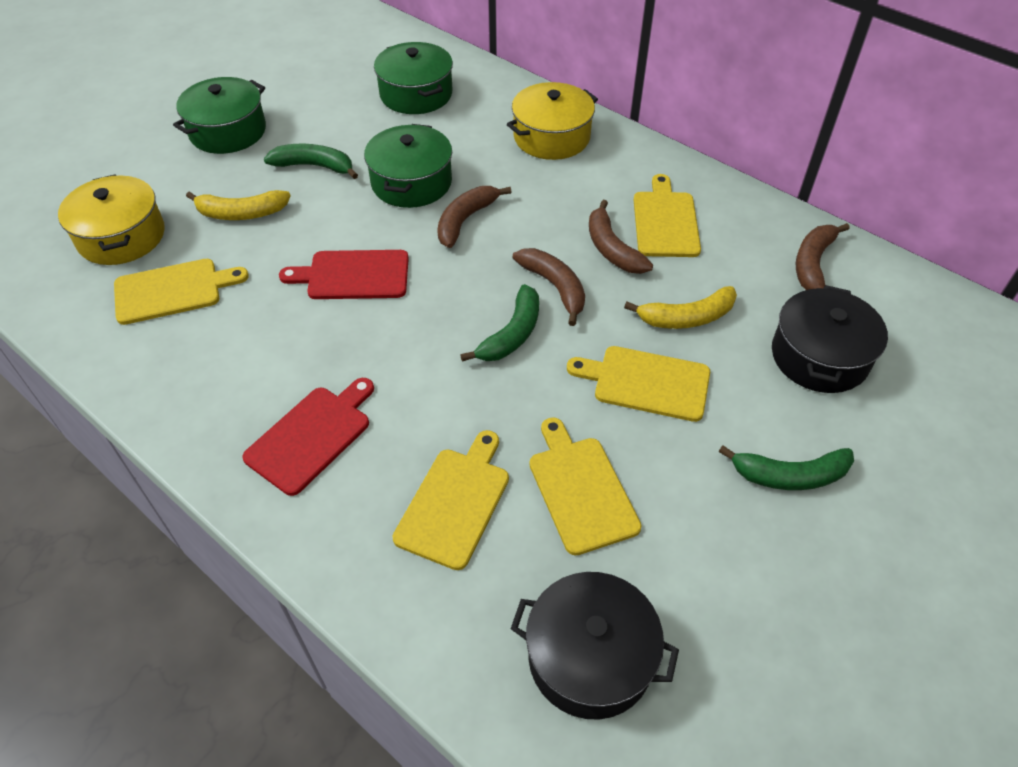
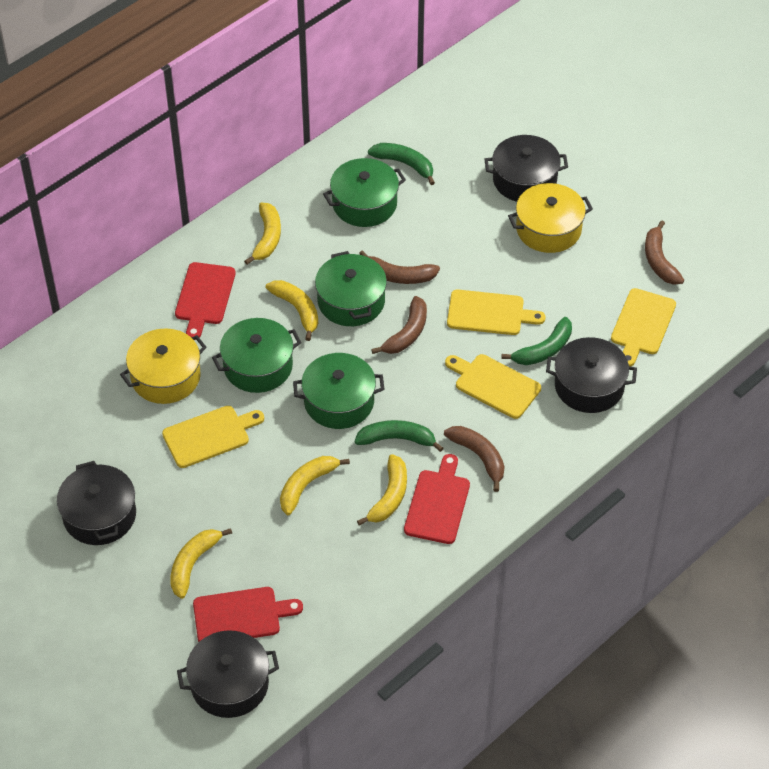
black pot: [511,572,679,720] [772,285,888,393] = 2 -> [57,461,136,545] [177,630,279,718] [484,135,568,202] [546,337,637,413] = 4
green pot: [173,77,266,154] [364,124,452,208] [374,42,453,114] = 3 -> [212,318,301,393] [293,353,385,429] [315,251,387,326] [323,158,406,227] = 4
red cutting board: [242,378,374,496] [279,250,409,299] = 2 -> [175,262,236,340] [193,587,303,642] [404,454,470,544] = 3
yellow banana: [186,190,291,220] [624,286,737,329] = 2 -> [170,528,232,599] [244,202,281,265] [266,280,318,341] [280,456,350,515] [357,454,407,525] = 5
yellow cutting board: [114,259,249,325] [393,430,509,570] [529,417,642,556] [567,346,710,422] [634,174,701,257] = 5 -> [162,406,264,468] [445,354,541,419] [447,289,546,335] [611,288,676,366] = 4

